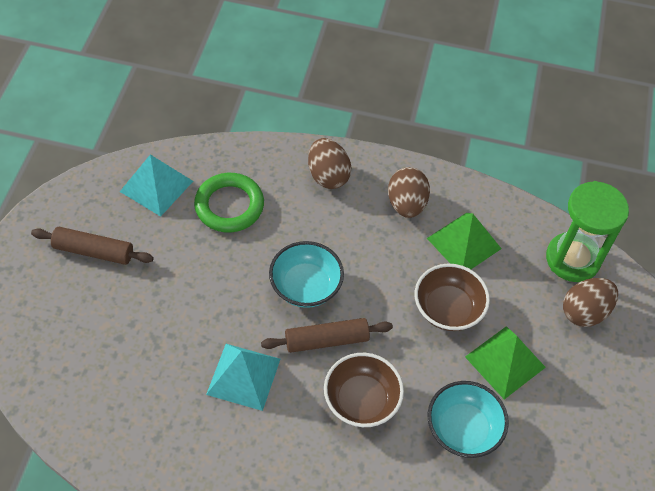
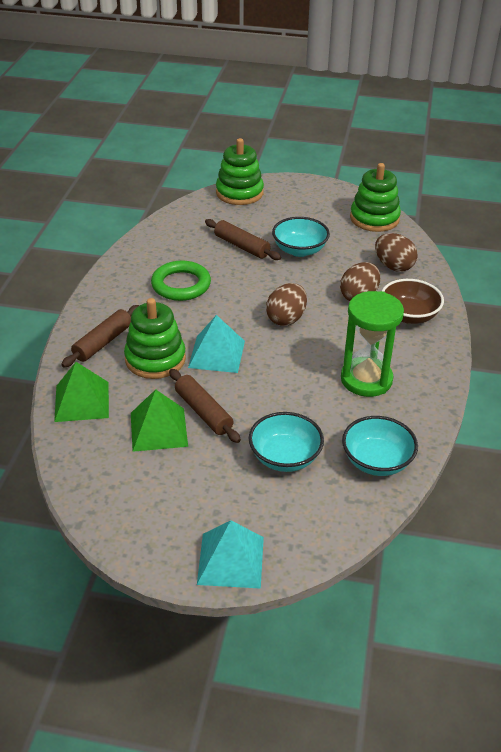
brown bowl: [324,353,404,427] [415,264,490,331] = 2 -> [382,279,444,324] = 1
brown rolling pin: [31,227,154,265] [261,318,393,353] = 2 -> [61,305,139,367] [169,369,241,443] [205,219,281,260] = 3
green stacking toy: none = 0 -> [124,298,186,379] [216,138,264,205] [350,163,401,232] = 3
turquoise bowl: [269,241,344,308] [428,381,509,458] = 2 -> [249,412,324,472] [272,217,330,257] [342,416,418,476] = 3

